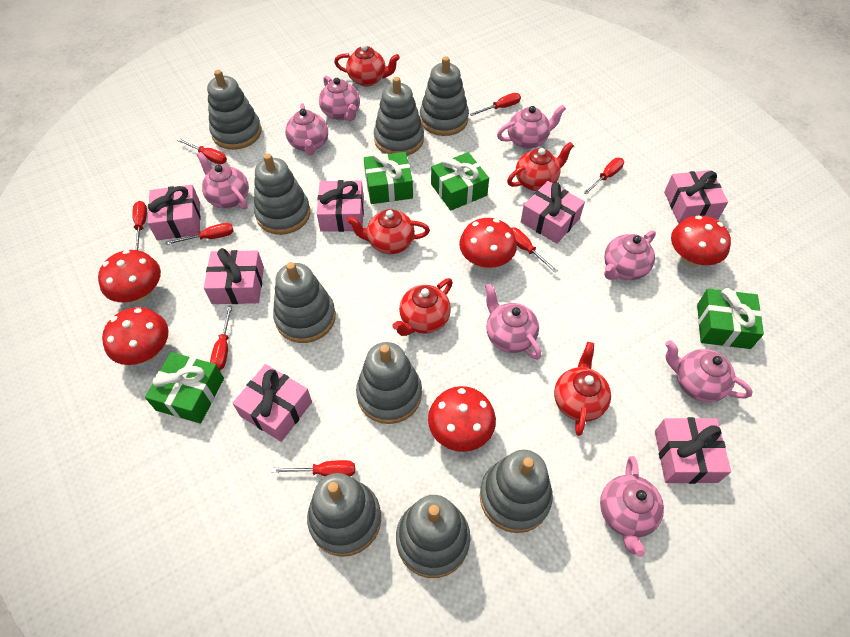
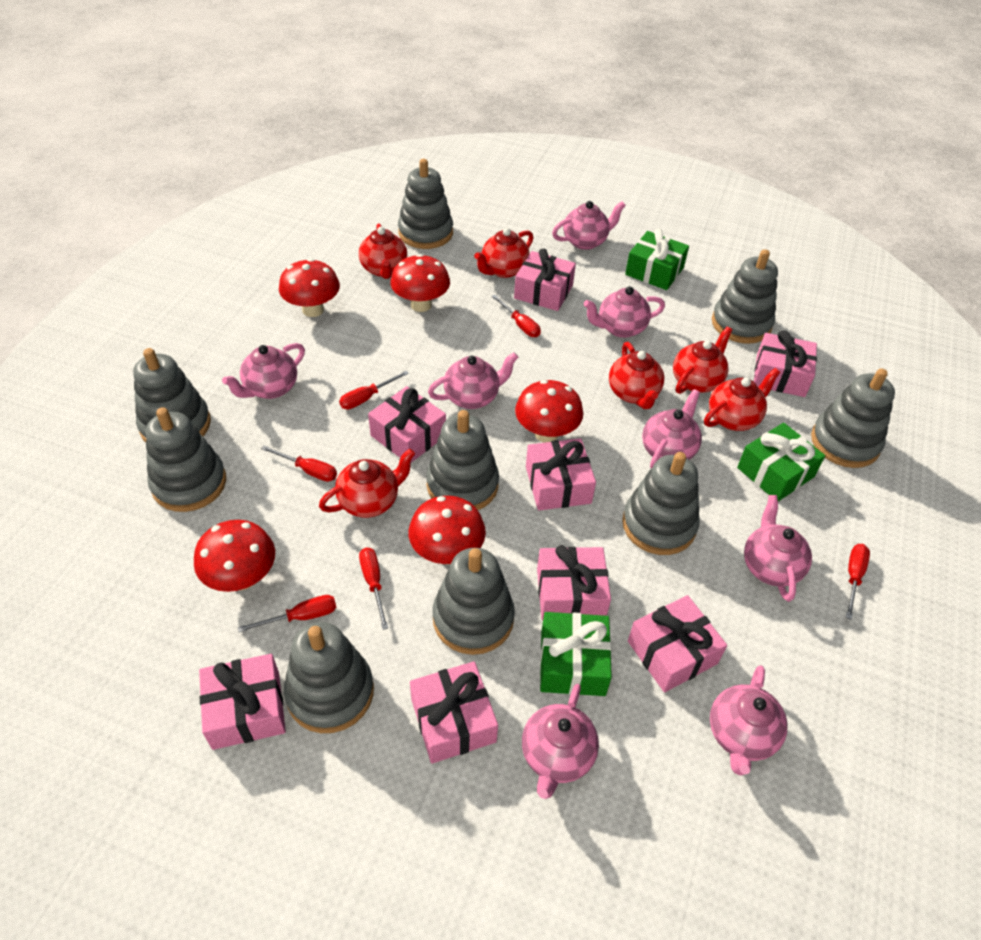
green gift: [145,352,224,424] [364,151,413,204] [431,152,489,211] [697,288,764,349] = 4 -> [540,612,612,696] [625,229,689,290] [737,423,825,502] = 3
pink gift: [148,185,201,240] [204,248,264,304] [233,364,312,442] [317,180,364,232] [521,181,585,244] [655,417,731,484] [664,170,728,223] = 7 -> [199,654,286,750] [368,386,446,463] [410,661,498,763] [514,248,576,311] [526,438,596,511] [537,545,611,621] [628,595,727,692] [754,330,817,397] = 8
red screwdriver: [132,201,147,250] [166,223,234,245] [177,138,227,165] [210,306,232,370] [272,460,355,476] [470,93,521,116] [511,228,558,273] [584,158,624,195] = 8 -> [238,595,336,632] [261,445,337,482] [339,371,409,409] [359,548,388,630] [492,295,541,337] [846,544,870,620] = 6
red teapot: [334,44,400,86] [347,209,430,254] [392,278,453,336] [507,142,574,191] [554,342,611,436] = 5 -> [319,449,415,518] [359,224,407,279] [474,228,533,278] [609,342,664,409] [673,327,732,394] [704,368,780,431] = 6

